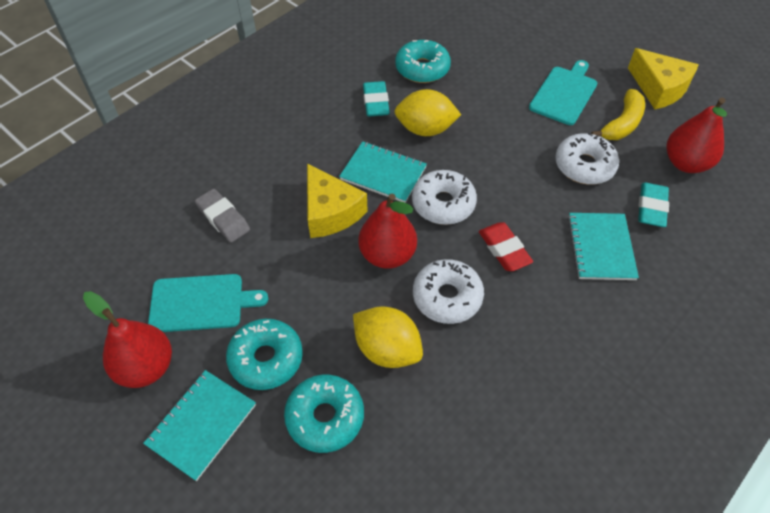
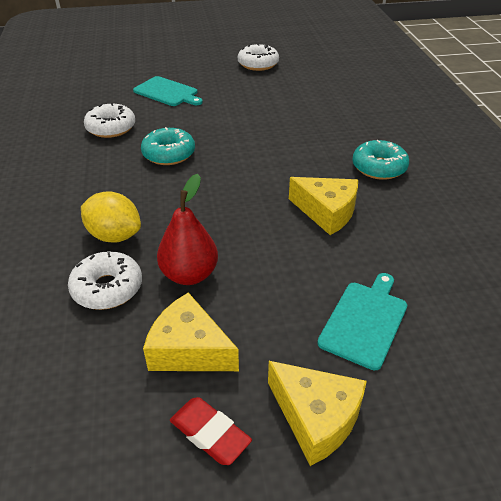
grey eraser: [195,189,250,243] = 1 -> none = 0
red pear: [83,291,172,388] [358,194,417,269] [667,98,727,173] = 3 -> [157,174,218,285] = 1
turquoise donut: [226,319,303,390] [284,375,364,453] [395,40,451,83] = 3 -> [141,127,195,165] [352,140,409,180] = 2
turquoise eraser: [363,81,390,116] [638,183,669,227] = 2 -> none = 0
turquoise notebook: [143,370,256,481] [339,141,427,203] [568,213,639,280] = 3 -> none = 0
yellow banana: [591,89,645,140] = 1 -> none = 0
yellow cheese: [307,163,368,238] [628,48,699,109] = 2 -> [143,292,239,371] [268,361,367,466] [289,177,358,235] = 3
yellow lemon: [353,306,423,368] [394,89,461,136] = 2 -> [81,191,141,243] = 1

